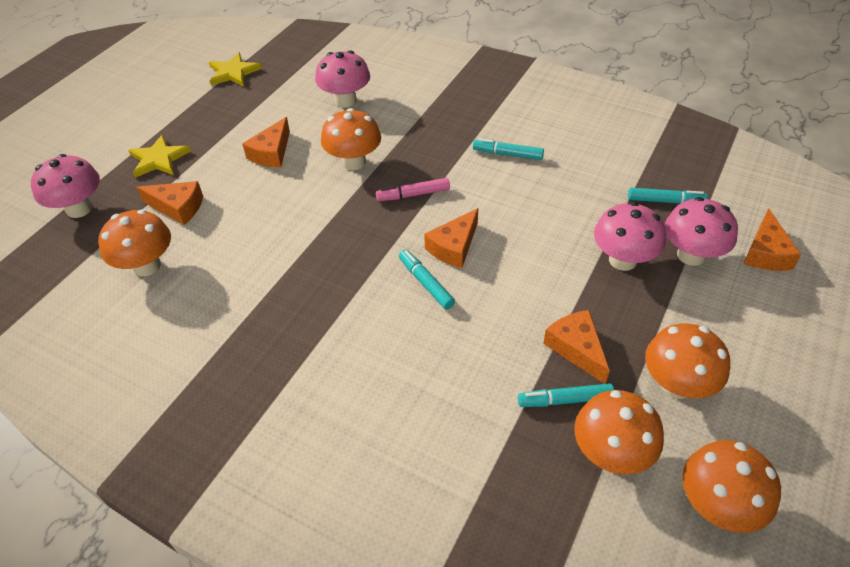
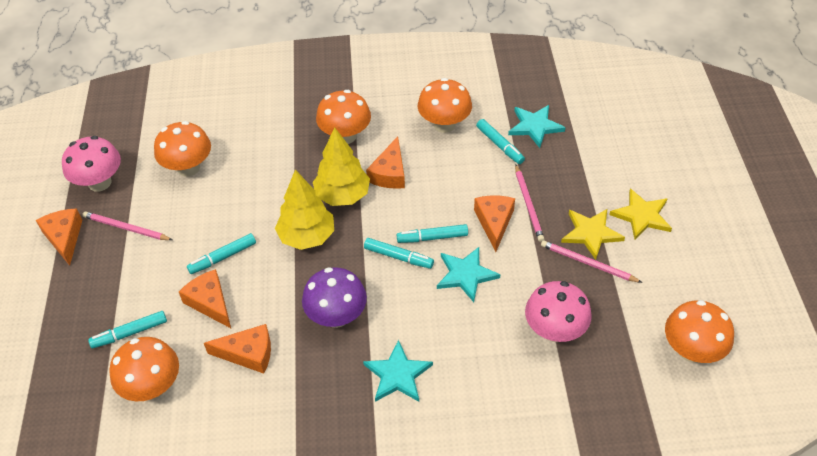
pink marker: [376,178,450,201] = 1 -> none = 0
pink mushroom: [31,154,100,218] [315,51,370,107] [594,202,666,271] [665,197,738,266] = 4 -> [62,136,121,192] [525,281,592,342] = 2
pink pencil: none = 0 -> [82,211,172,240] [515,164,544,242] [541,240,642,283] = 3
purple mushroom: none = 0 -> [302,267,367,328] = 1
turquoise marker: [399,250,455,309] [473,138,544,160] [518,383,614,407] [628,188,708,203] = 4 -> [88,311,167,348] [187,233,256,274] [364,238,434,269] [397,224,468,243] [476,119,525,164] = 5
turquoise star: none = 0 -> [363,340,433,402] [437,247,500,302] [508,105,566,148] = 3
yellow tree: none = 0 -> [275,170,334,250] [313,127,370,206] = 2

